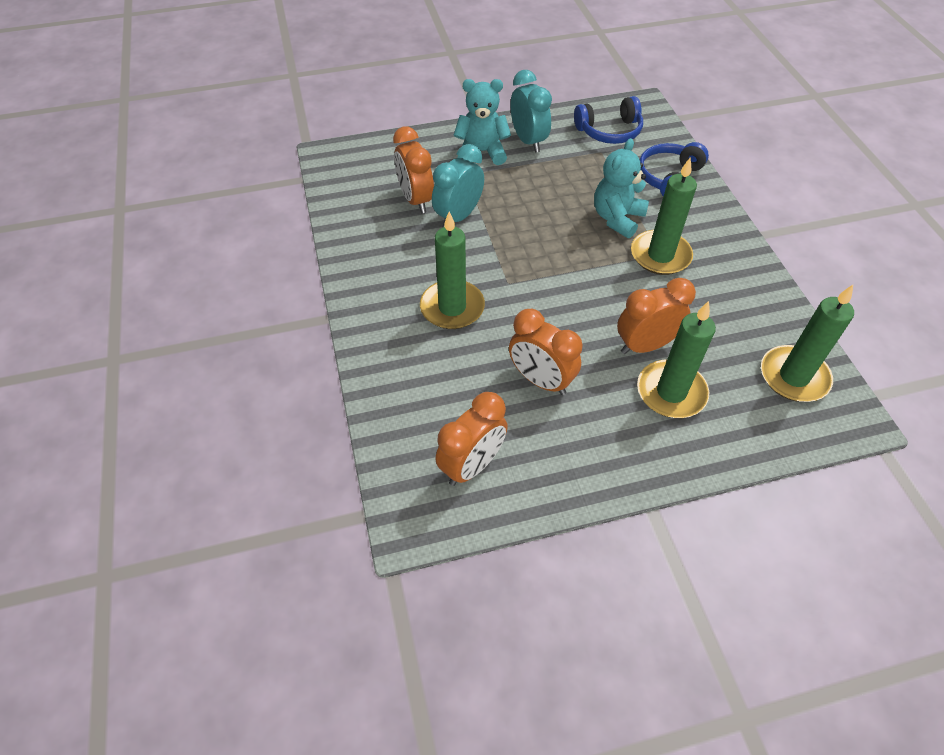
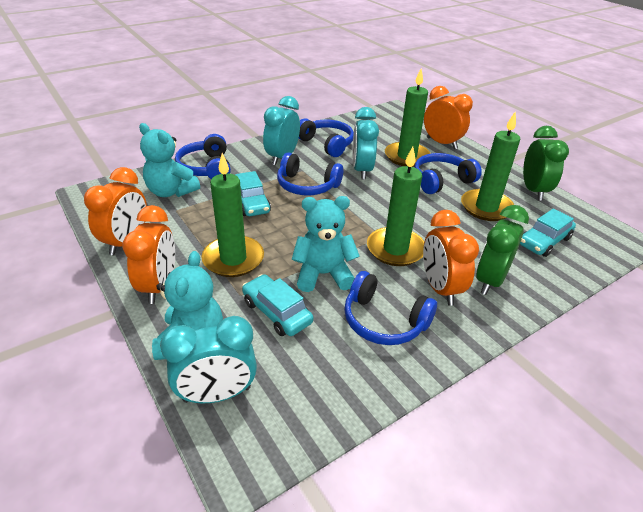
blue headphones: [574,96,643,144] [640,142,709,196] = 2 -> [175,134,231,179] [277,152,343,195] [299,118,354,157] [344,271,437,345] [414,153,482,194] = 5
green clock: none = 0 -> [476,205,529,295] [523,126,569,201] = 2
turquoise car: none = 0 -> [235,171,271,216] [242,274,313,336] [520,208,576,257] = 3
turquoise clock: [432,144,484,227] [511,70,552,153] = 2 -> [160,316,257,403] [263,96,300,165] [353,107,379,180] = 3
turquoise teddy bear: [454,79,511,165] [594,138,649,238] = 2 -> [139,123,200,197] [152,251,223,360] [291,196,359,292] = 3

